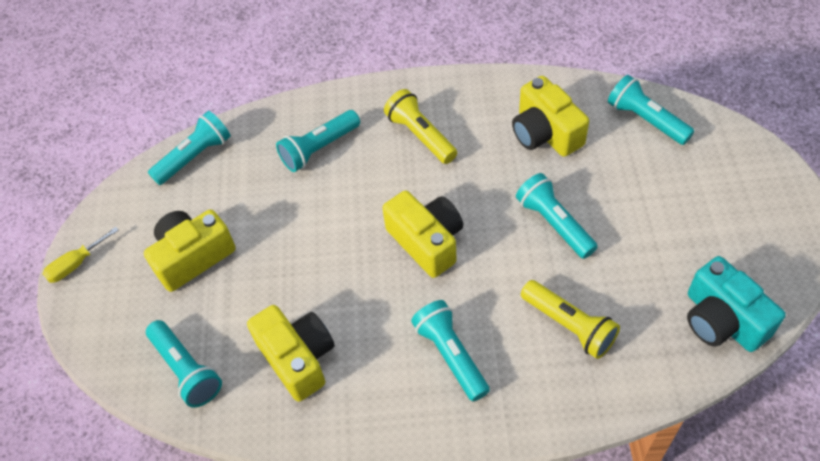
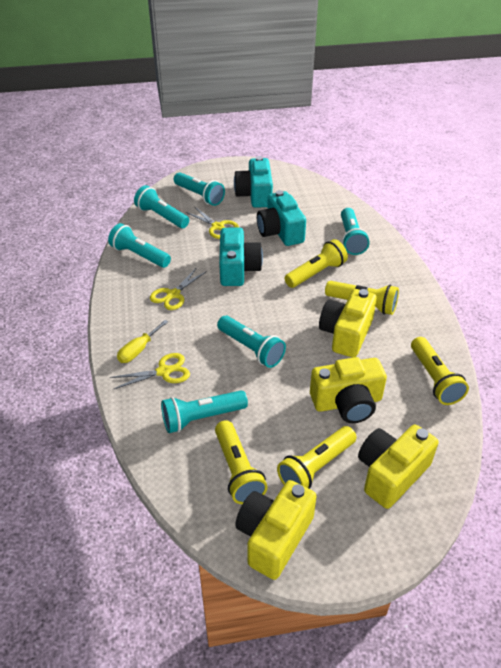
turquoise camera: [687,256,786,352] = 1 -> [219,228,263,286] [234,156,273,208] [257,190,306,246] = 3
yellow flashlight: [384,89,457,164] [521,280,620,359] = 2 -> [215,420,268,504] [277,426,357,489] [285,239,348,288] [325,281,399,315] [411,337,469,405] = 5
yellow scissors: none = 0 -> [110,353,190,390] [150,267,207,310] [186,207,239,239] = 3

